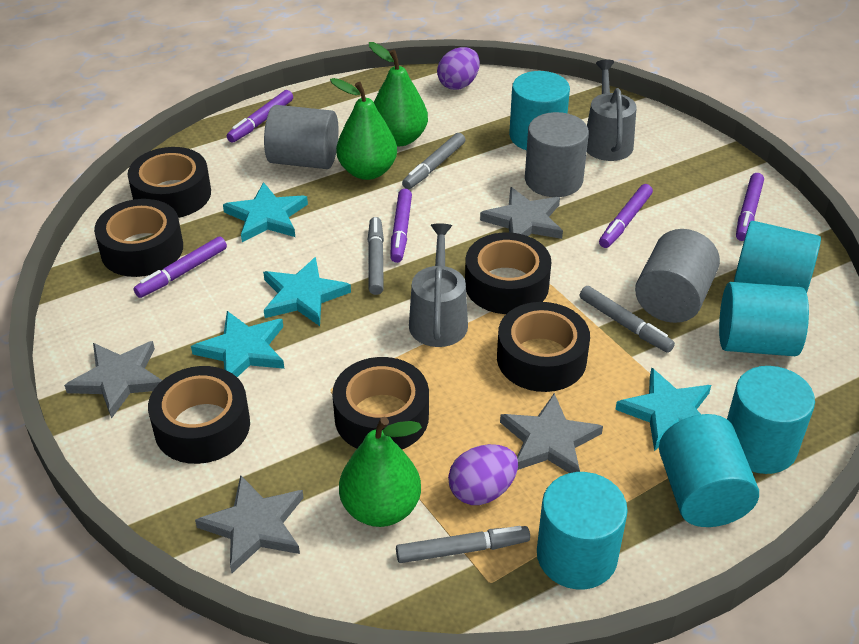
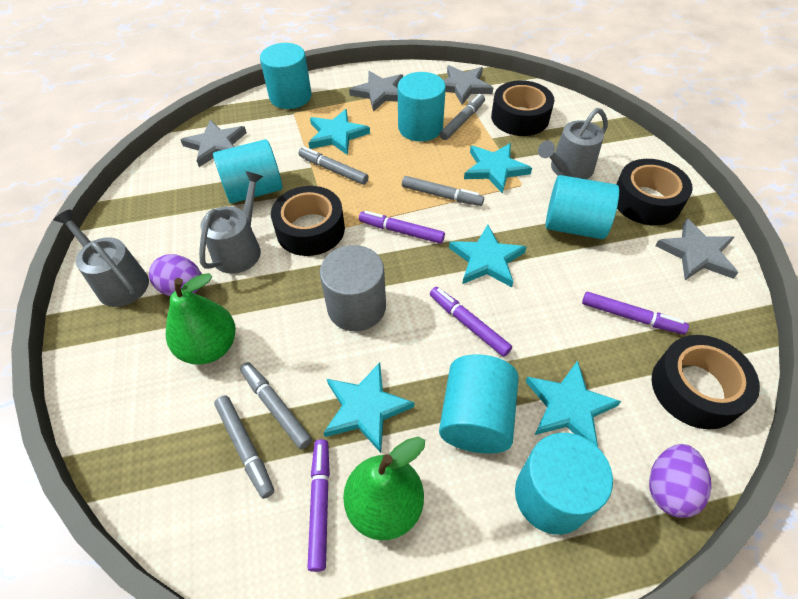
black tape: [94,199,183,277] [128,147,211,218] [148,366,250,464] [332,357,429,450] [465,232,552,314] [497,302,590,392] = 6 -> [271,186,345,256] [491,80,554,136] [617,159,693,226] [651,335,760,429] = 4
green pear: [330,78,397,180] [339,417,422,527] [369,42,428,146] = 3 -> [166,273,236,365] [343,437,425,540] = 2
grey cylinder: [264,105,338,169] [525,112,589,197] [635,229,720,323] = 3 -> [320,245,386,331] = 1
grey marker: [368,217,384,295] [396,526,530,563] [402,133,465,189] [580,286,675,353] = 4 -> [214,395,274,499] [240,362,312,449] [299,147,369,185] [402,176,484,206] [439,94,485,140] = 5
grey watering can: [409,223,468,347] [587,59,637,161] = 2 -> [53,209,149,307] [199,171,263,274] [538,108,608,179] = 3
purple marker: [133,237,227,298] [227,90,293,143] [390,189,412,263] [599,184,653,248] [736,173,764,241] = 5 -> [307,439,330,572] [359,211,445,244] [430,287,512,357] [582,292,689,334] = 4
turquoise star: [191,311,284,377] [223,182,308,242] [263,257,351,326] [615,367,711,451] = 4 -> [309,109,370,155] [324,362,414,453] [449,225,527,287] [464,143,532,194] [525,360,621,447] = 5

